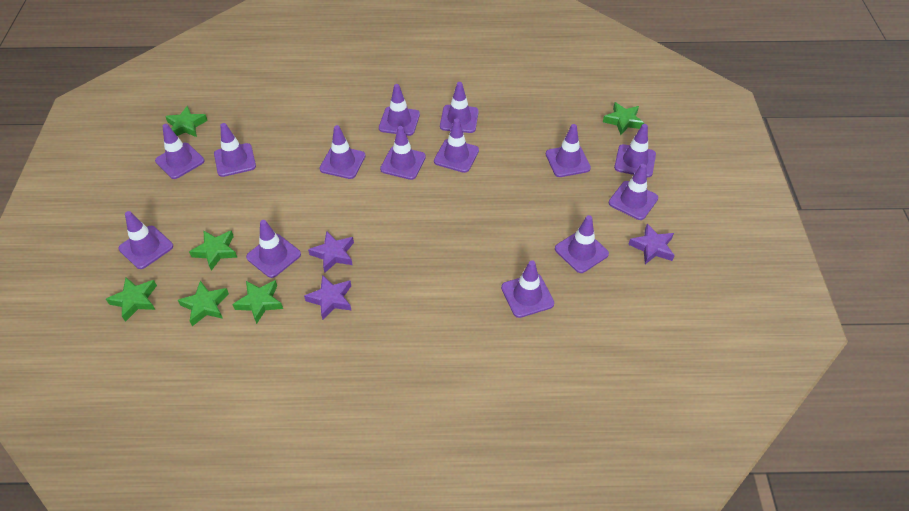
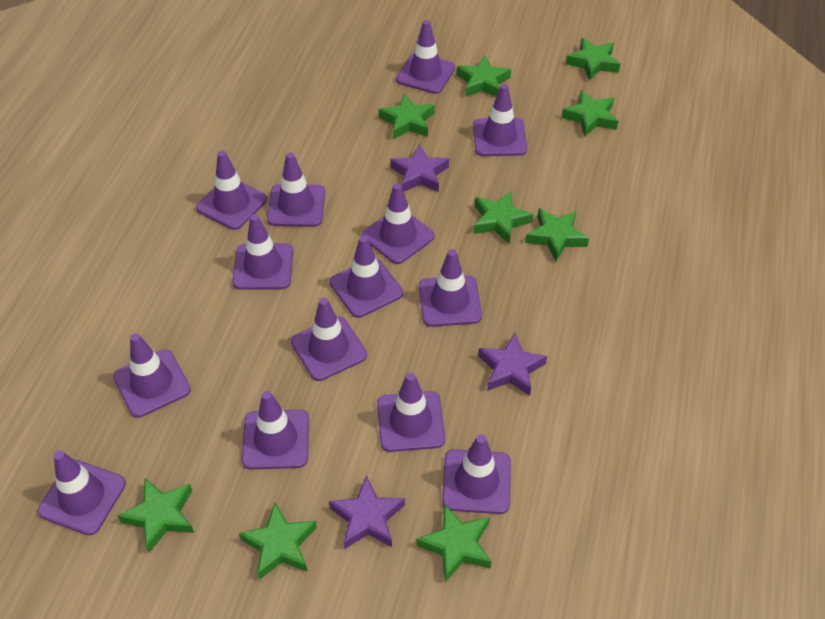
green star: [106,277,157,322] [165,106,208,137] [178,281,229,326] [189,231,238,271] [232,280,283,324] [603,102,644,135] = 6 -> [117,478,194,553] [239,502,317,580] [379,94,435,139] [416,504,492,582] [457,56,511,97] [473,191,533,245] [525,208,589,262] [561,91,618,137] [566,38,620,81] = 9

